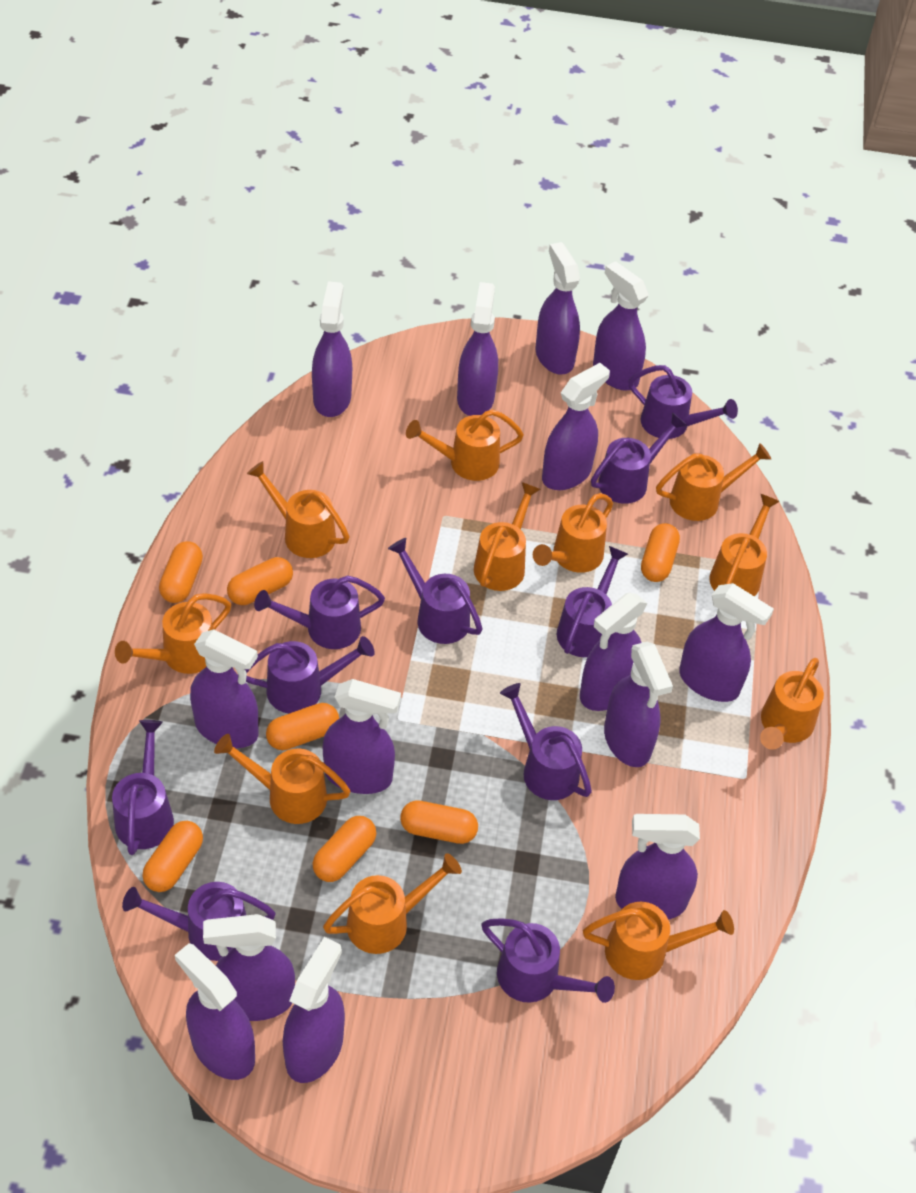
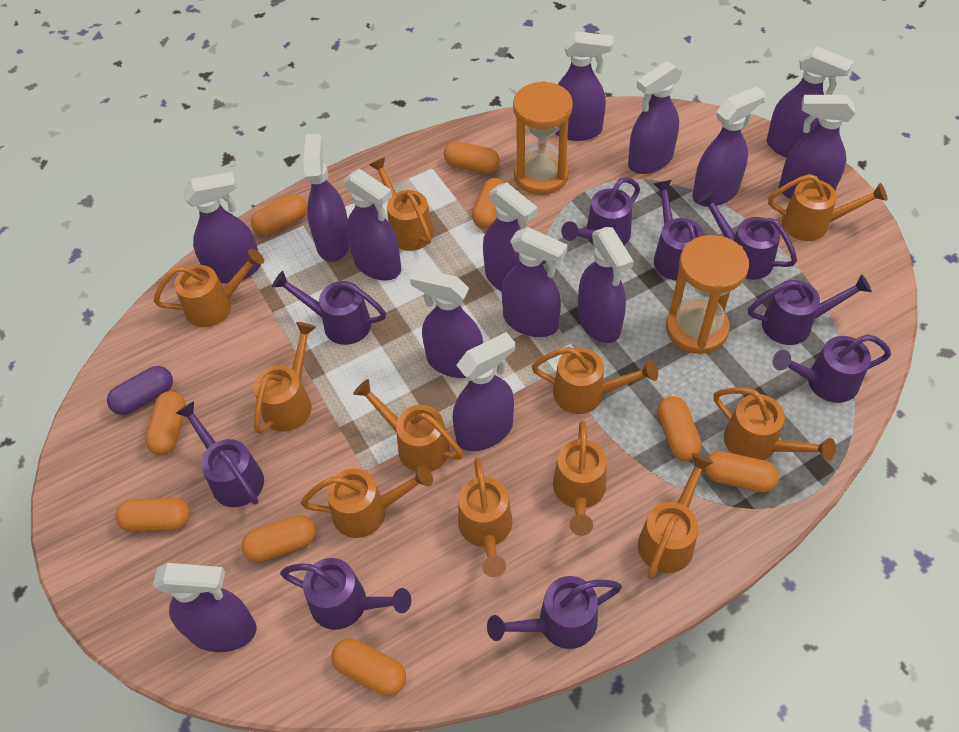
orange capsule: [142,821,203,892] [159,541,203,603] [227,557,293,605] [266,703,339,750] [312,816,376,882] [400,800,478,844] [641,523,680,582] = 7 -> [115,498,190,532] [145,391,186,455] [241,515,316,562] [251,194,307,235] [331,638,406,696] [444,141,500,173] [472,178,505,229] [657,396,702,461] [704,451,779,493] = 9
orange hourglass: none = 0 -> [513,81,573,195] [666,235,749,354] = 2
purple capsule: none = 0 -> [107,366,173,415] = 1
purple watering can: [112,720,174,855] [122,882,276,961] [245,636,375,713] [254,576,385,649] [388,538,483,644] [482,918,615,1003] [500,683,592,800] [556,546,628,657] [591,412,687,504] [628,365,738,439] = 10 -> [176,401,264,507] [272,271,386,345] [280,558,411,630] [487,576,622,649] [561,177,640,246] [654,180,704,280] [698,191,797,280] [748,274,872,345] [773,334,891,403] = 9

